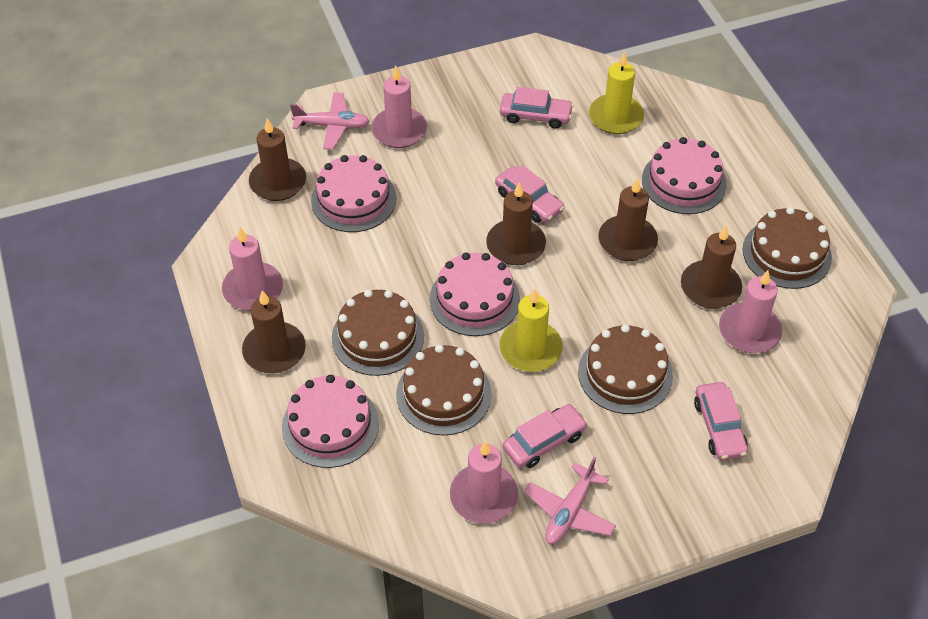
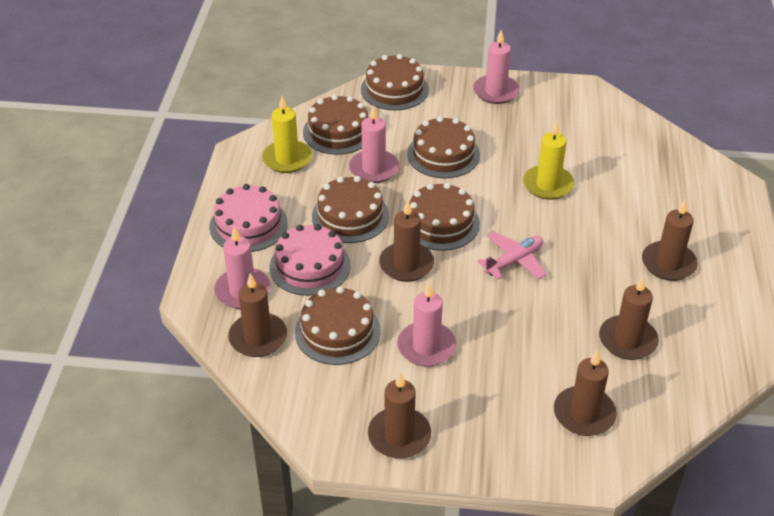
brown cake: [332,289,424,376] [396,344,492,436] [578,324,673,414] [743,207,832,289] = 4 -> [295,286,381,365] [303,95,368,155] [312,176,389,243] [361,54,429,110] [407,116,480,178] [409,183,480,251] = 6
brown candle: [242,290,306,374] [249,118,306,201] [486,182,546,265] [598,178,658,261] [681,226,742,309] = 5 -> [228,273,287,357] [368,372,431,459] [379,200,434,282] [554,350,617,436] [599,276,659,360] [642,200,698,281] = 6
pink cake: [282,375,379,468] [311,155,396,232] [430,252,520,336] [642,137,727,214] = 4 -> [209,184,288,252] [270,224,351,296] = 2
pink car: [495,165,565,223] [500,87,574,129] [503,404,587,468] [694,382,748,460] = 4 -> none = 0
pink plane: [290,92,370,150] [524,457,616,544] = 2 -> [477,232,546,279] = 1

